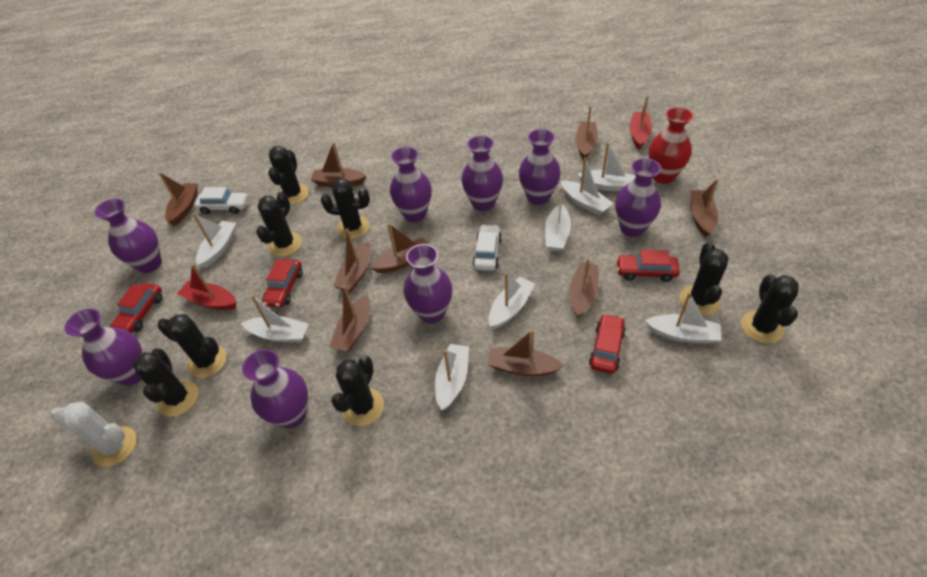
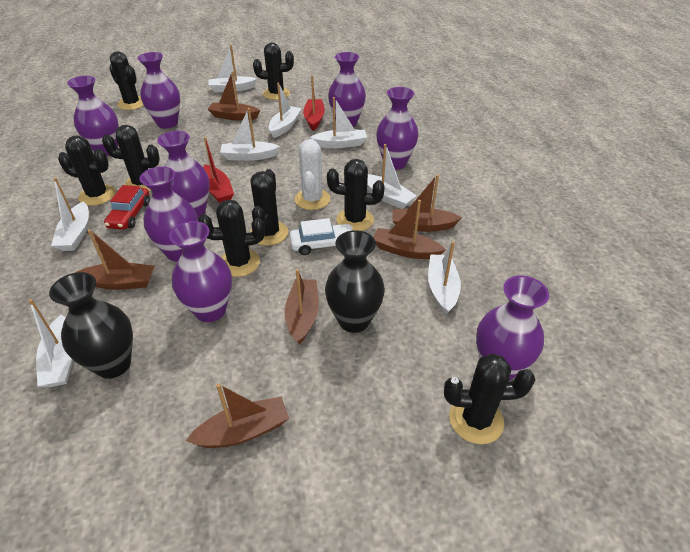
black vase: none = 0 -> [49,272,133,379] [325,230,385,333] = 2
brown boat: [158,172,198,226] [310,142,366,187] [329,285,370,352] [333,228,371,292] [370,223,429,273] [487,330,564,376] [569,258,599,317] [575,106,598,159] [691,179,719,237] = 9 -> [75,229,155,290] [186,384,289,448] [208,71,260,120] [285,269,319,344] [373,200,446,259] [392,174,462,232] = 6
red car: [110,283,162,333] [262,259,303,308] [589,314,626,374] [616,250,680,282] = 4 -> [104,185,150,230] = 1
red vase: [649,107,694,184] = 1 -> none = 0
white car: [194,187,248,214] [473,224,502,271] = 2 -> [290,218,353,255] = 1

